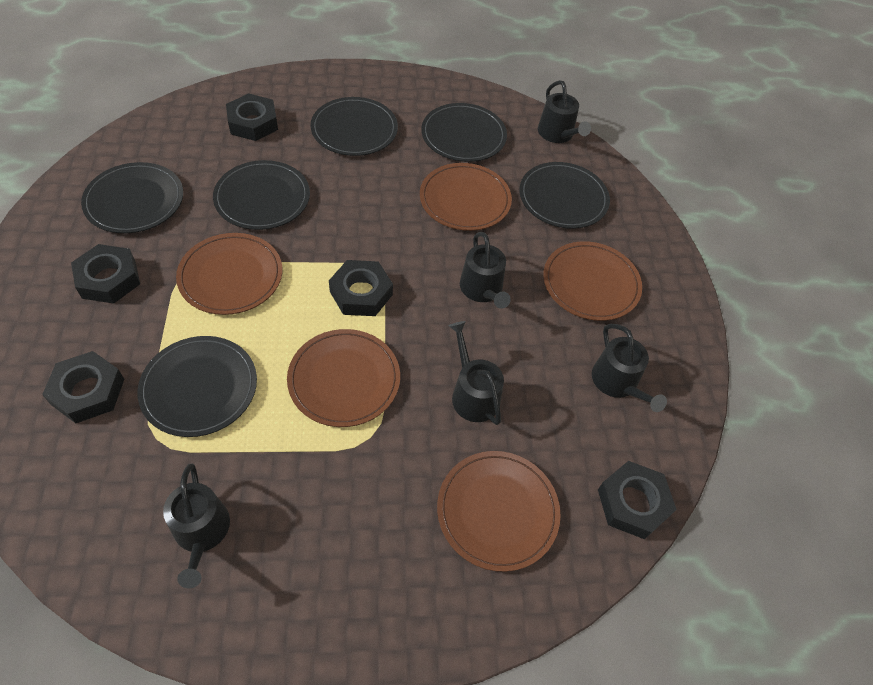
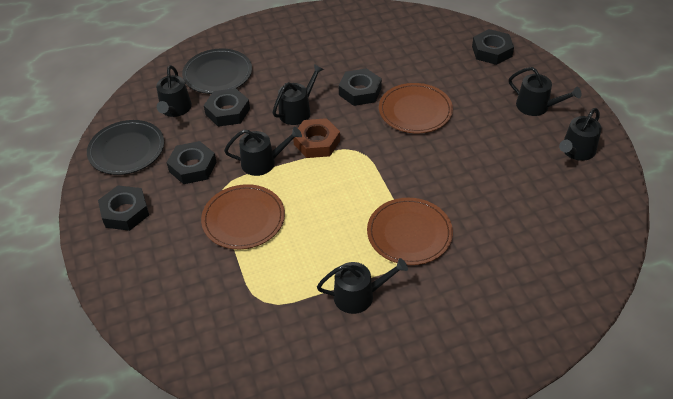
black plate: [81,162,183,233] [137,336,257,437] [213,160,310,230] [311,97,398,156] [421,103,507,162] [519,162,610,229] = 6 -> [87,120,164,175] [182,49,252,94] = 2
black watering can: [163,463,230,589] [449,321,504,425] [460,232,511,309] [538,80,591,143] [592,324,667,412] = 5 -> [156,65,192,117] [224,127,302,176] [272,64,324,125] [317,258,408,314] [509,67,581,116] [559,108,602,161] = 6
brown nut: none = 0 -> [293,118,340,158] = 1
brown plate: [176,233,282,315] [287,329,400,427] [420,163,512,231] [437,451,561,572] [543,241,642,321] = 5 -> [201,184,285,249] [367,198,453,265] [379,83,453,133] = 3

